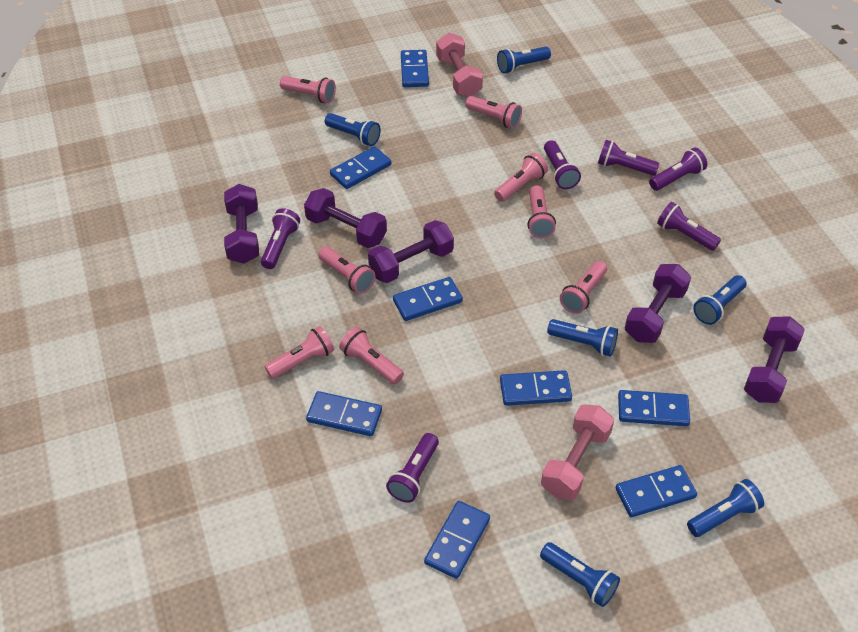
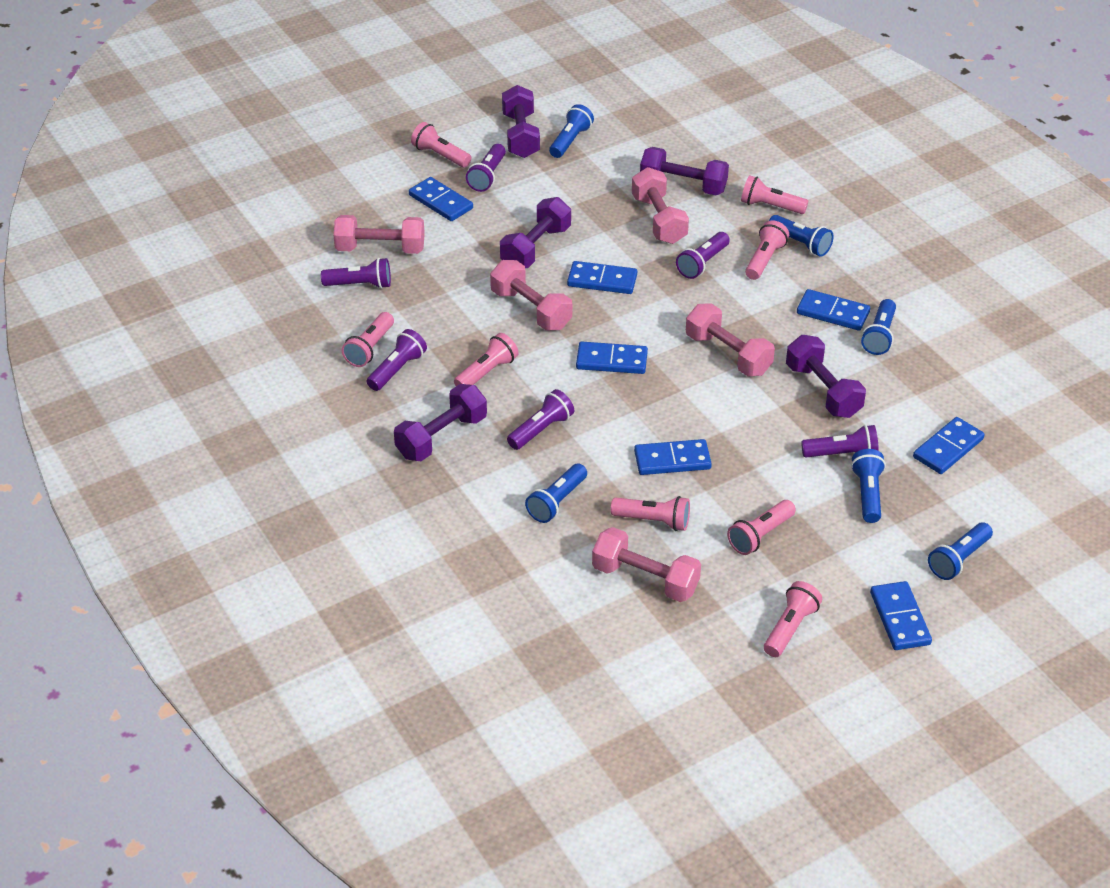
blue domino: [306,391,382,436] [330,146,391,189] [393,277,463,321] [401,50,429,87] [424,501,490,579] [500,370,572,406] [615,465,697,517] [618,390,690,426] = 8 -> [409,177,473,221] [567,261,637,294] [576,342,648,374] [634,439,712,475] [797,289,870,331] [870,581,932,650] [913,417,985,474] = 7
pink dumbbell: [436,33,483,97] [541,404,614,500] = 2 -> [334,215,425,254] [490,260,572,331] [592,527,701,602] [632,167,689,244] [686,304,775,376] = 5

